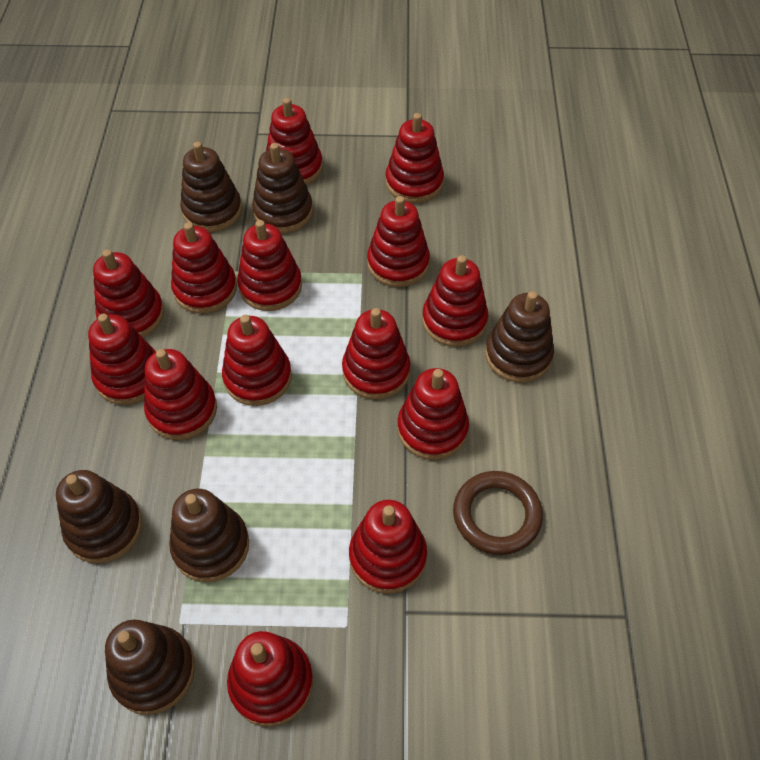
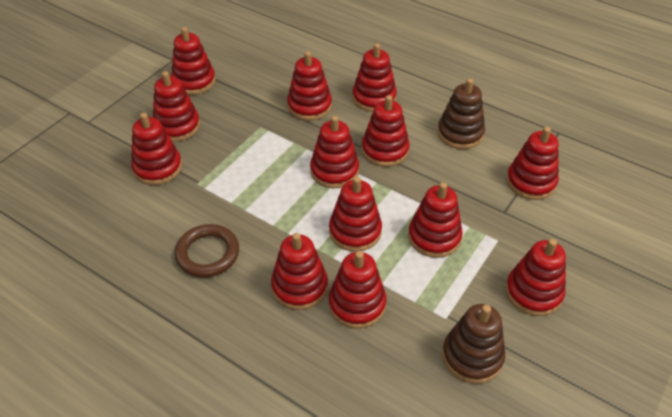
brown stacking toy: [56,470,142,563] [105,620,195,715] [169,489,249,582] [180,142,242,232] [252,143,313,233] [485,291,554,383] = 6 -> [437,78,485,149] [442,304,505,384] = 2
red stacking toy: [88,314,156,405] [93,249,164,337] [144,349,217,440] [171,222,237,314] [222,315,292,406] [227,631,313,726] [237,220,302,311] [266,98,323,185] [342,308,410,399] [349,500,427,594] [367,196,430,287] [386,113,444,203] [397,368,469,460] [422,255,488,347] = 14 -> [131,113,182,185] [153,71,200,142] [171,27,216,95] [271,233,328,310] [287,51,332,121] [310,116,359,188] [329,177,382,252] [329,251,387,329] [352,43,397,112] [362,95,410,167] [408,182,463,258] [505,239,566,316] [506,127,559,200] = 13

